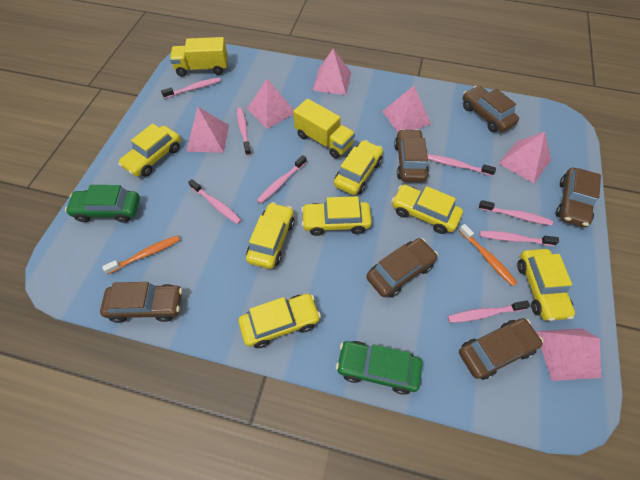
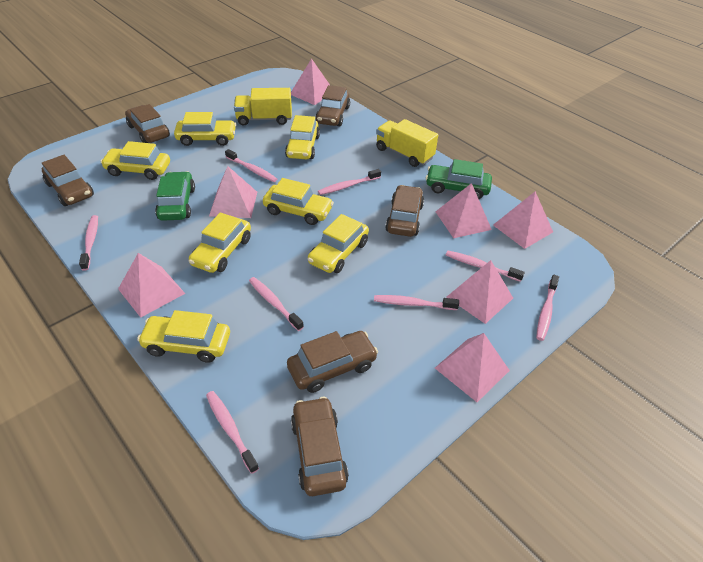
orange toothbrush: [102,235,180,274] [459,224,517,286] = 2 -> none = 0
pink pyramid: [186,107,229,153] [247,79,294,129] [312,49,351,95] [382,86,431,132] [498,132,551,183] [536,329,601,381] = 6 -> [118,253,185,318] [209,166,257,218] [291,58,330,105] [435,183,492,238] [435,333,510,402] [447,260,513,324] [493,191,553,249] = 7

